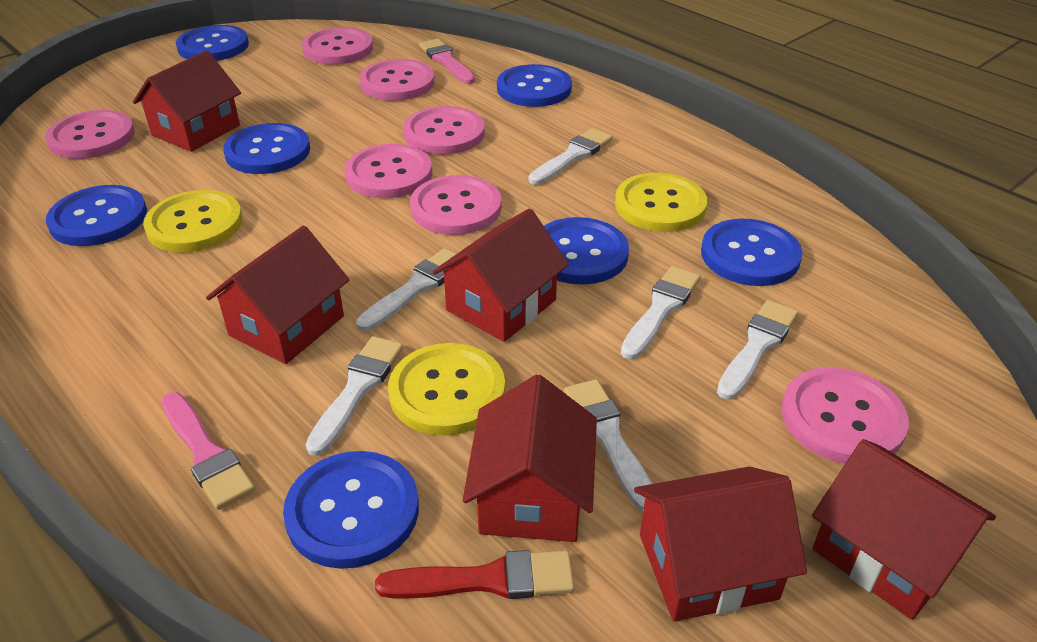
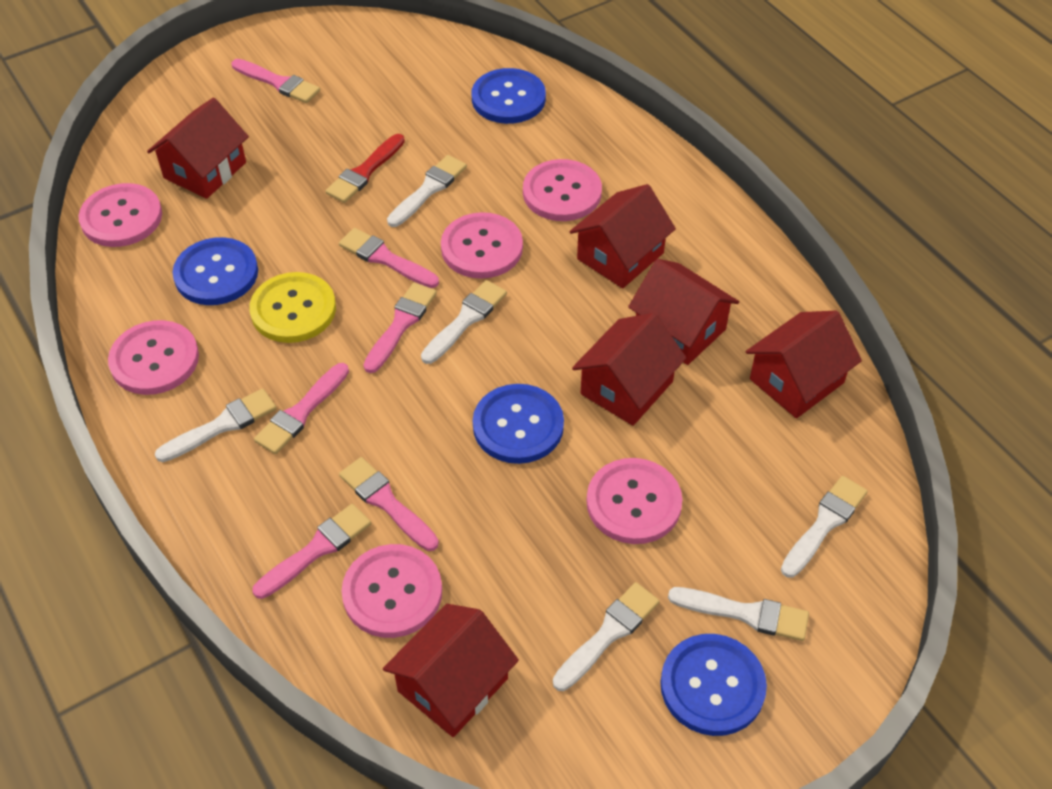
blue button: [46,185,147,246] [176,25,249,61] [223,123,310,174] [283,451,419,569] [497,64,572,107] [544,217,629,285] [701,219,802,286] = 7 -> [172,237,258,305] [472,68,546,124] [473,384,564,464] [660,634,767,736] = 4
pink brush: [161,392,255,510] [419,38,475,84] = 2 -> [232,59,320,103] [253,504,371,599] [254,363,349,454] [339,228,439,288] [339,457,439,551] [364,282,437,373] = 6
pink button: [45,110,135,159] [302,27,373,65] [345,144,433,198] [359,59,435,101] [403,106,485,155] [410,175,502,235] [781,367,909,464] = 7 -> [79,183,162,247] [108,320,199,395] [342,544,442,638] [441,212,523,279] [523,159,602,221] [587,458,682,544] = 6
yellow button: [143,190,242,252] [388,343,505,436] [615,173,707,232] = 3 -> [249,272,336,343] = 1

